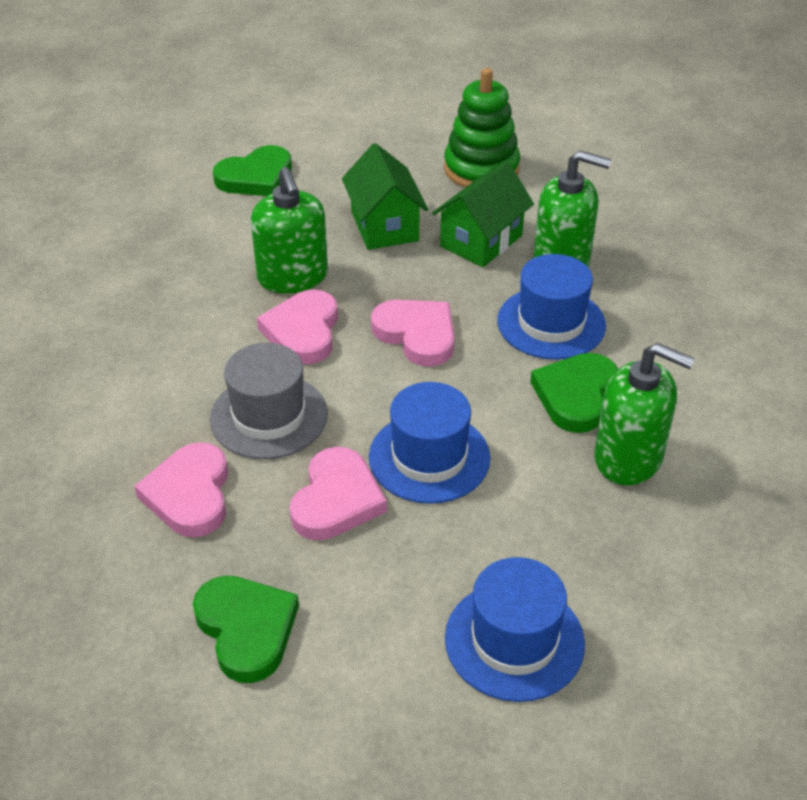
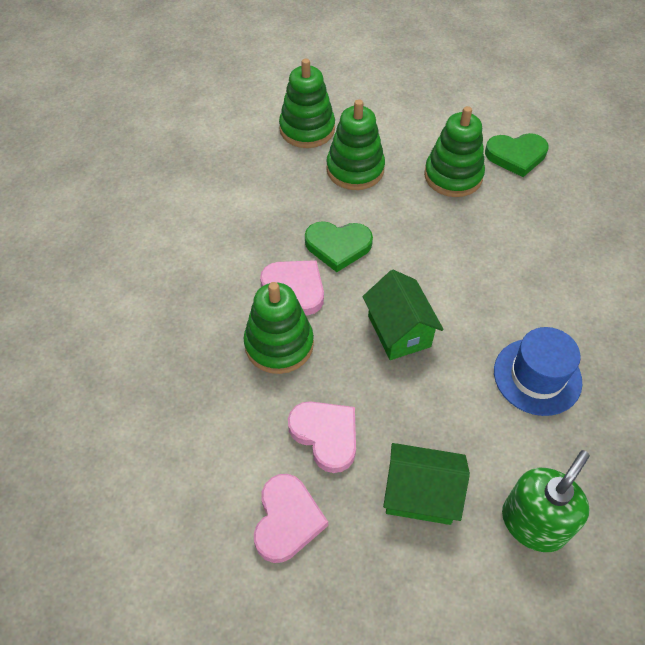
blue hat: [369,382,490,504] [445,557,585,702] [497,254,606,360] = 3 -> [494,327,582,416] = 1
green heart: [193,576,299,683] [213,145,292,196] [530,353,618,433] = 3 -> [305,221,373,272] [485,133,549,177] = 2
green soap dispenser: [251,167,328,293] [533,150,611,267] [594,343,695,485] = 3 -> [502,450,590,552] = 1
green stacking toy: [444,68,520,187] = 1 -> [244,282,314,374] [279,58,335,148] [326,99,385,190] [424,106,485,197] = 4
grey hat: [210,343,328,459] = 1 -> none = 0
pink heart: [134,442,228,537] [257,290,338,365] [289,447,387,540] [371,300,454,367] = 4 -> [254,474,328,563] [260,260,324,316] [288,401,356,473] = 3

